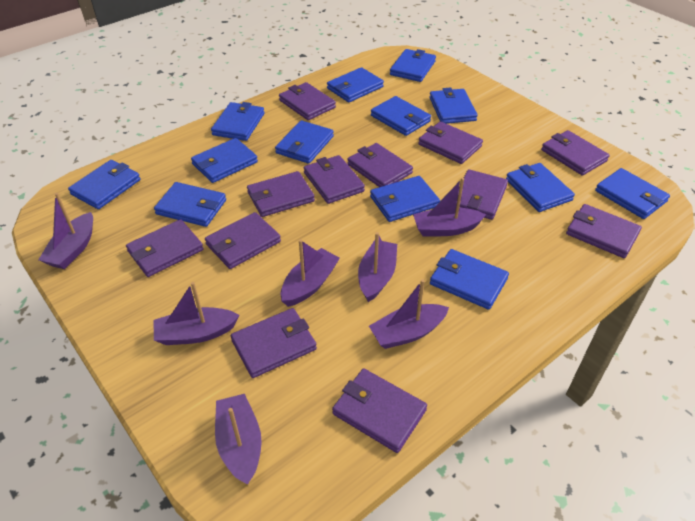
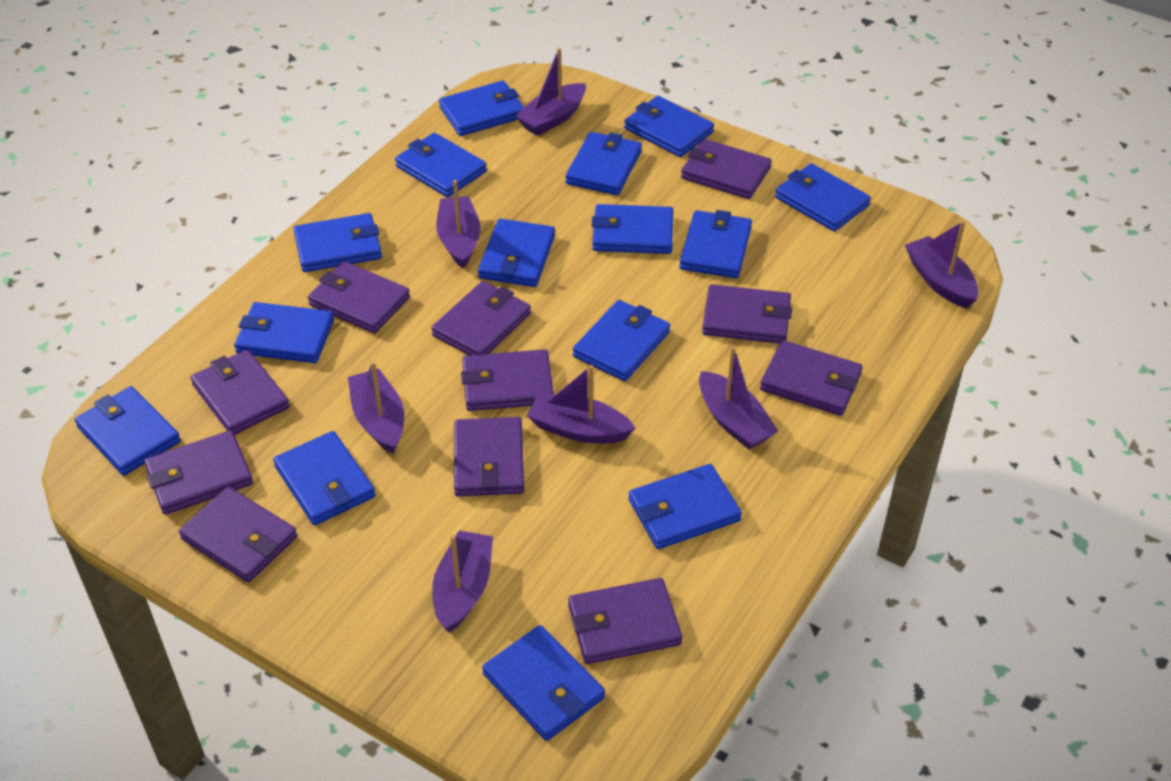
blue wallet: [68,160,141,209] [154,182,226,227] [191,138,258,183] [211,102,264,141] [275,120,334,164] [327,67,384,103] [370,176,440,222] [371,96,431,136] [390,49,436,82] [429,87,478,124] [430,249,509,310] [506,163,575,212] [595,168,670,219] = 13 -> [75,386,181,476] [234,302,334,363] [273,431,376,525] [294,213,382,272] [395,132,487,197] [439,81,524,136] [478,219,555,287] [482,625,605,741] [565,132,642,195] [573,300,670,381] [592,204,673,254] [624,96,714,157] [629,464,742,549] [679,210,752,278] [775,163,871,231] = 15
purple wallet: [126,219,204,277] [205,212,281,269] [231,308,317,378] [247,171,315,217] [279,82,336,120] [304,155,365,204] [332,369,427,453] [347,143,413,187] [418,121,483,164] [456,169,508,220] [541,130,610,176] [566,204,642,258] = 12 -> [144,430,253,515] [179,487,297,582] [191,350,290,435] [308,261,410,333] [431,281,531,355] [454,417,524,496] [461,349,554,411] [568,578,682,664] [681,139,772,199] [702,284,792,344] [760,340,863,416] = 11

